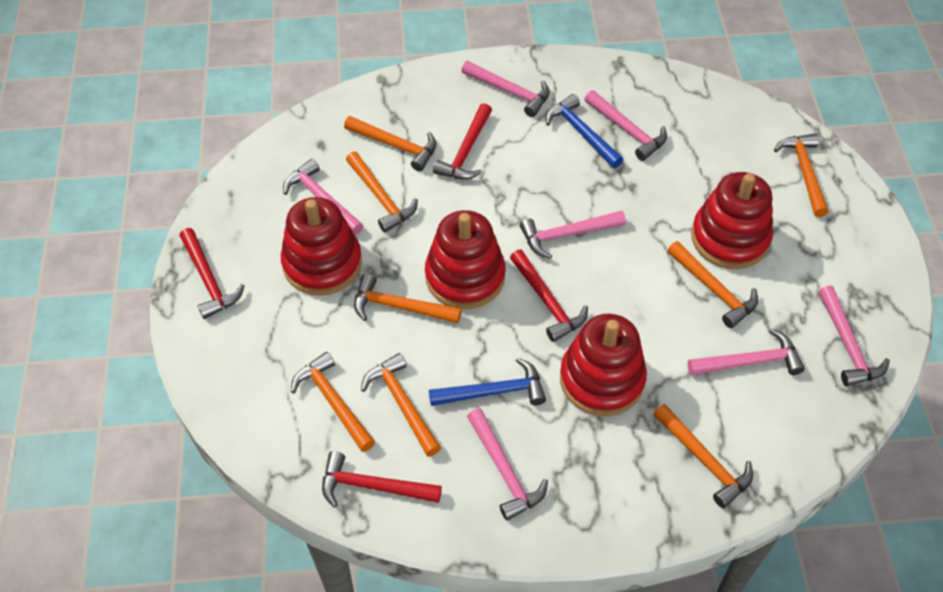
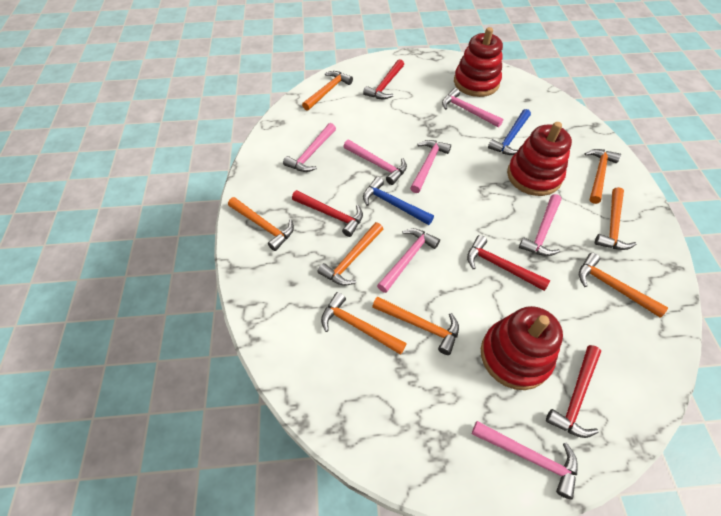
red stacking toy: [281,197,362,296] [425,210,505,309] [560,314,647,416] [691,172,773,269] = 4 -> [454,27,503,97] [481,306,563,390] [507,122,572,196] = 3

